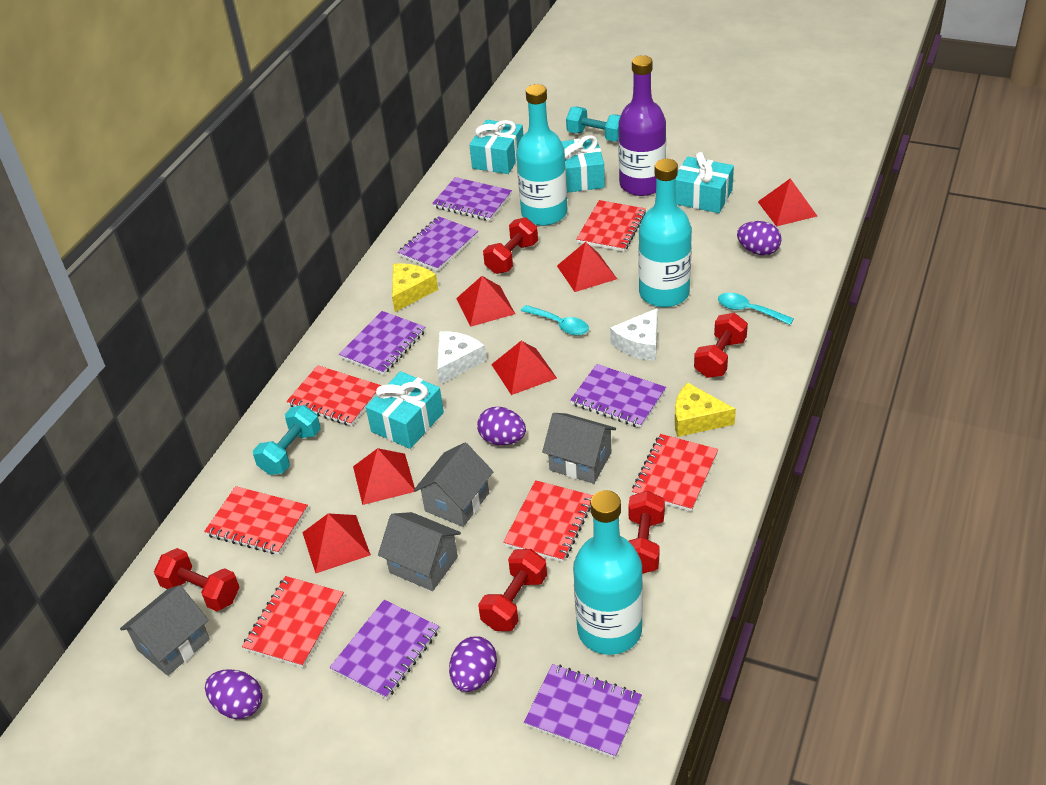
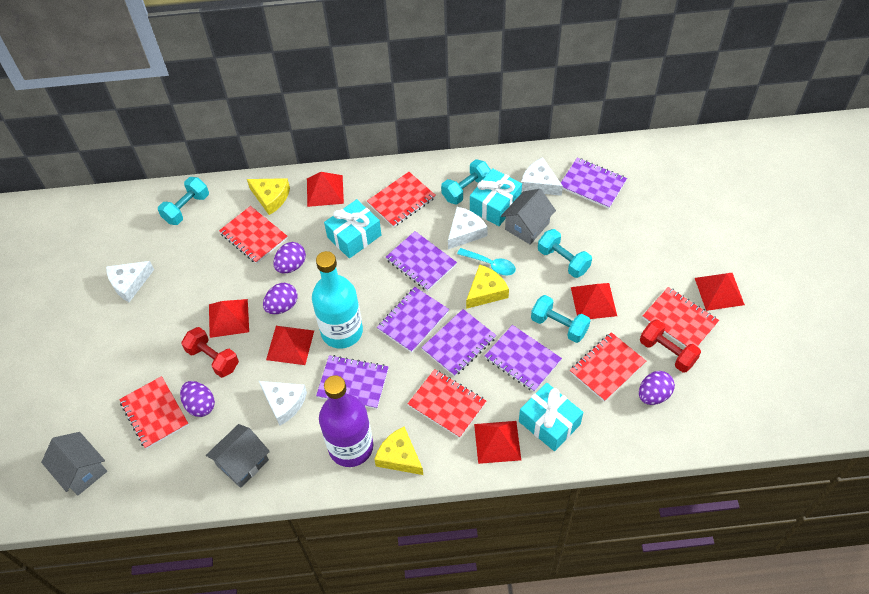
grey house: [120,585,210,676] [378,512,461,591] [414,443,493,527] [542,413,616,484] = 4 -> [41,432,107,496] [206,424,270,488] [501,189,556,245] = 3
red dumbbell: [154,548,239,611] [478,549,547,631] [483,217,538,274] [628,491,665,574] [694,313,748,378] = 5 -> [181,327,239,378] [640,319,701,373] = 2
turquoise bottle: [516,84,568,226] [573,490,643,655] [638,159,692,307] = 3 -> [312,251,363,348] = 1
turquoise dumbbell: [253,405,321,475] [566,107,621,142] = 2 -> [158,177,209,225] [441,159,491,205] [531,295,591,343] [538,229,592,278] = 4
turquoise gift: [366,371,444,449] [469,120,523,174] [561,135,605,193] [676,152,734,213] = 4 -> [324,199,381,258] [470,168,522,226] [519,383,583,451] = 3
turquoise spoon: [521,305,589,335] [718,293,794,325] = 2 -> [457,248,516,276] = 1
white cheese: [437,331,487,384] [610,308,657,361] = 2 -> [106,261,154,302] [259,381,307,426] [448,207,488,249] [521,157,563,196] = 4
yellow cheese: [392,263,438,312] [675,382,736,437] = 2 -> [247,178,290,215] [374,426,423,475] [466,264,509,309] = 3

